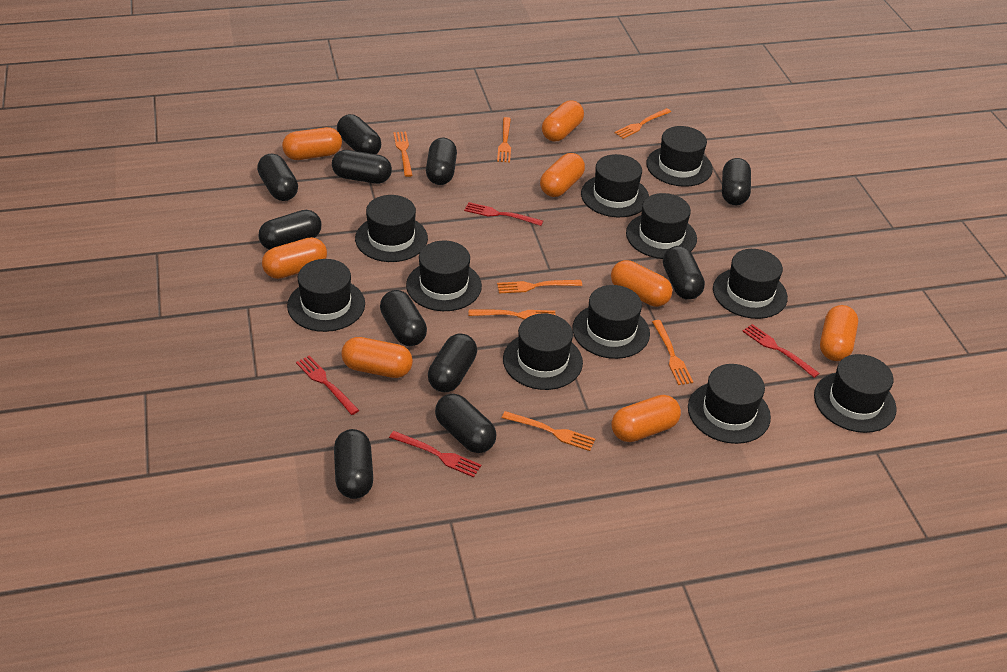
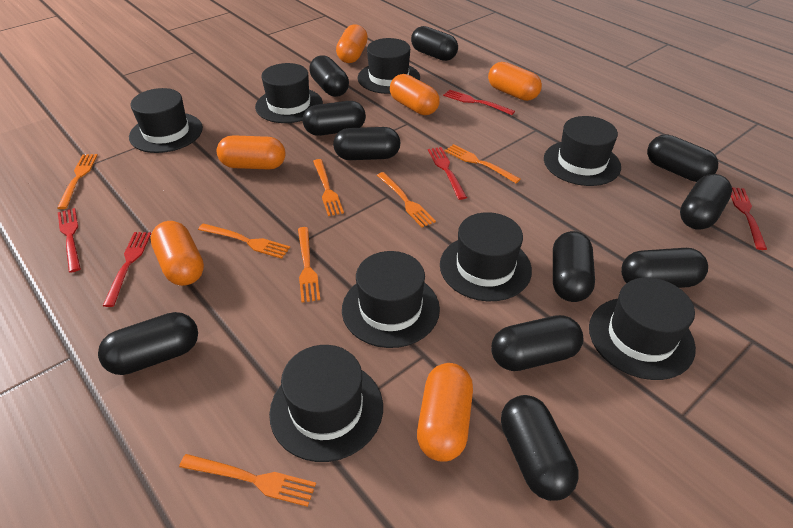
black hat: [287,259,365,332] [355,195,428,262] [406,241,482,311] [503,313,583,390] [572,285,650,359] [581,154,649,217] [626,193,697,259] [646,126,713,187] [688,364,771,444] [713,249,788,319] [814,354,897,433] = 11 -> [129,88,203,153] [255,63,323,123] [269,345,383,462] [342,251,440,348] [358,38,420,94] [440,212,532,301] [544,116,621,186] [589,277,696,380] = 8
orange capsule: [262,237,327,279] [282,127,342,160] [341,337,413,378] [540,153,585,197] [542,100,584,142] [611,260,672,307] [611,395,681,442] [820,305,858,361] = 8 -> [151,221,204,286] [217,135,286,170] [336,24,368,63] [390,74,440,115] [417,363,473,462] [488,62,542,101] = 6
red fork: [296,356,359,415] [389,431,481,477] [464,202,543,226] [742,324,820,378] = 4 -> [58,208,81,273] [103,232,151,307] [428,147,467,200] [443,89,515,115] [731,187,767,250] = 5

